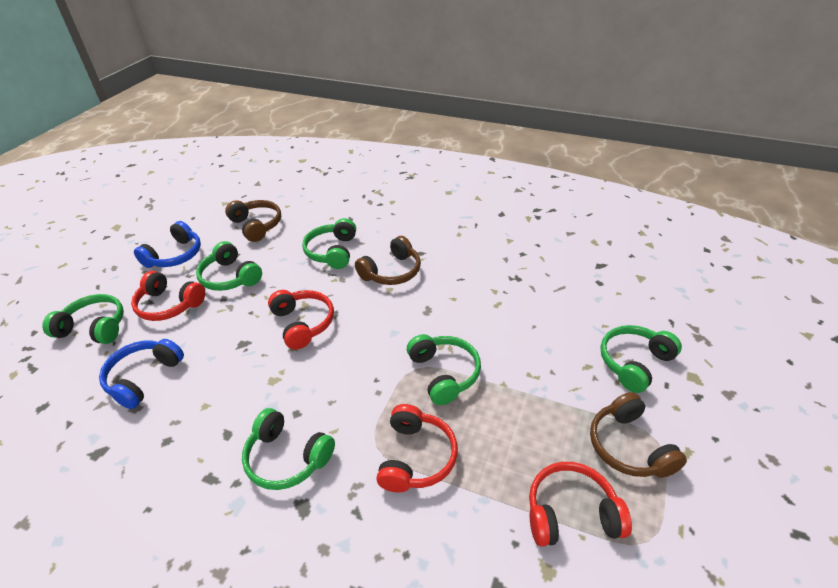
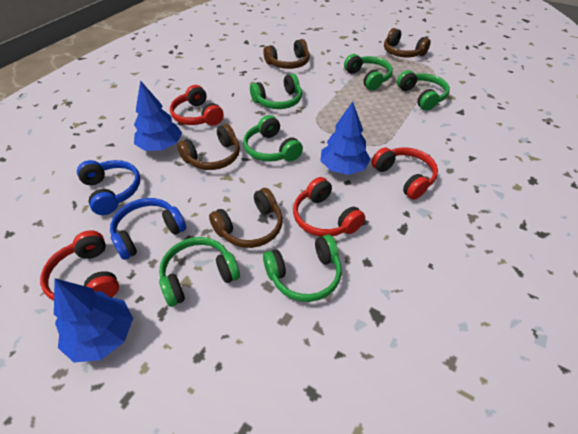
blue tree: none = 0 -> [54,279,133,363] [134,80,182,151] [320,102,371,175] = 3
brown headphones: [225,200,281,242] [355,236,421,285] [590,392,687,478] = 3 -> [177,124,240,170] [209,188,283,248] [263,39,310,69] [384,28,431,57] = 4

